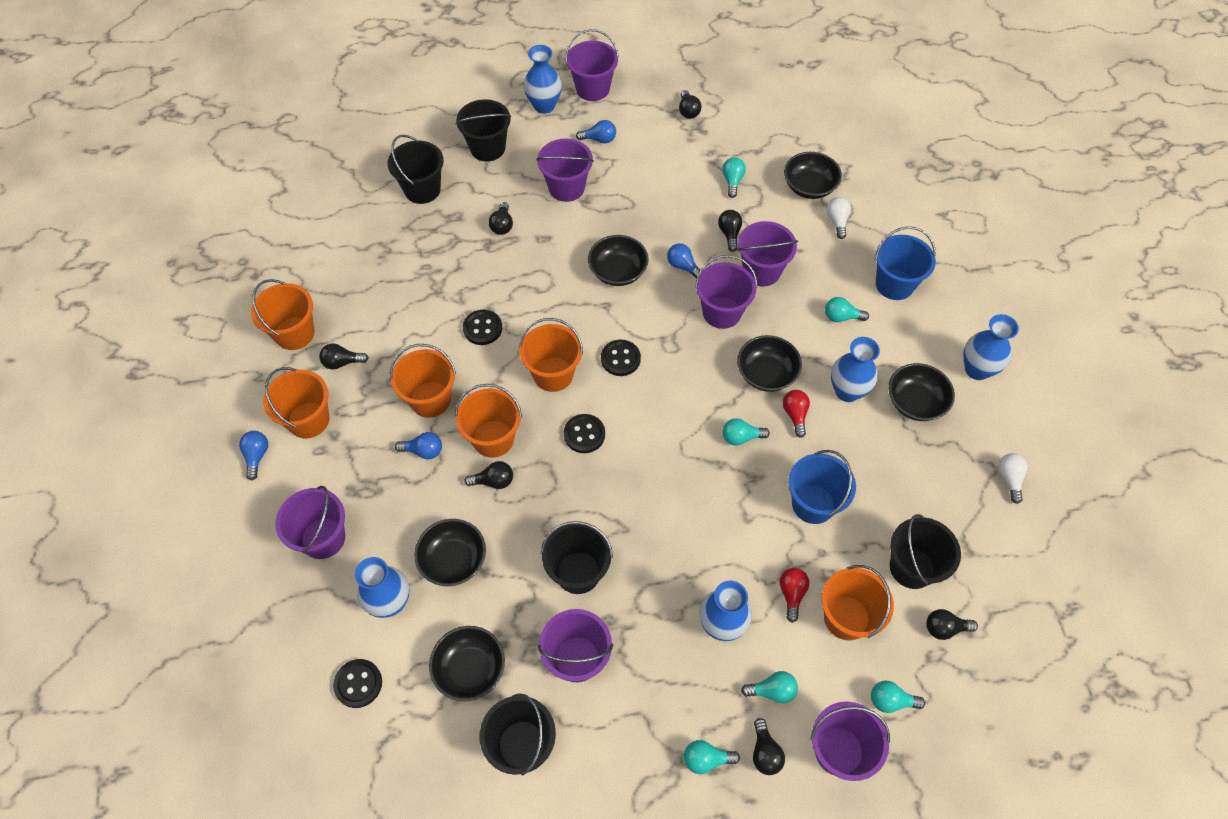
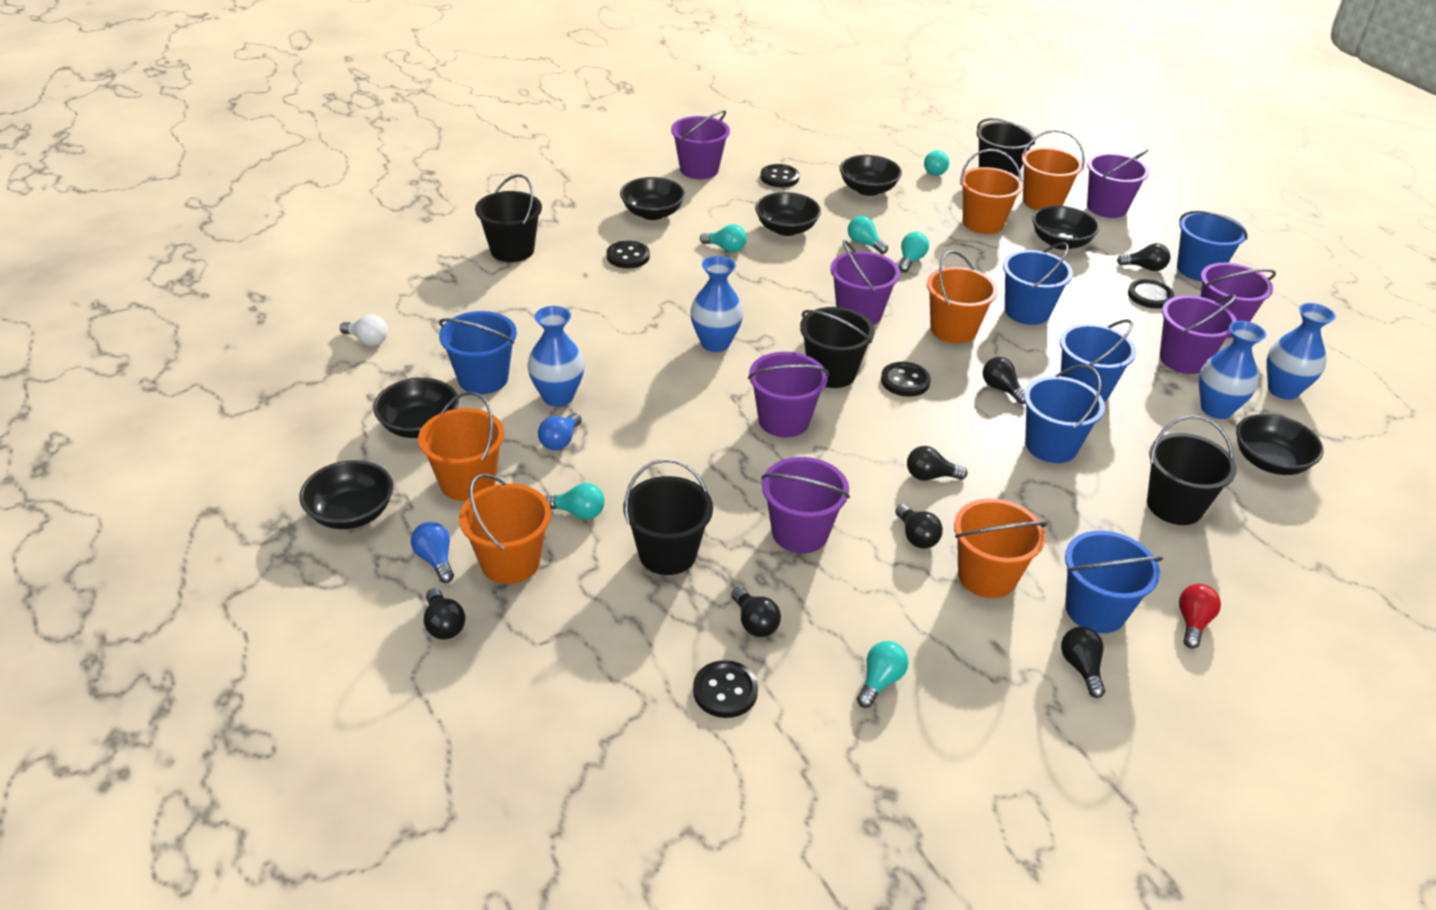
black bowl: [414,519,486,586] [429,626,505,701] [588,235,649,286] [737,335,802,392] [784,152,842,199] [888,363,955,421] = 6 -> [299,460,393,529] [373,378,459,438] [620,177,685,220] [755,192,821,236] [840,155,902,196] [1032,206,1099,250] [1236,414,1324,475] = 7
black button: [333,659,382,708] [463,310,502,345] [564,414,605,453] [601,340,641,376] = 4 -> [606,240,650,268] [693,660,758,718] [761,164,799,187] [881,362,931,397] [1128,279,1174,309] = 5
blue bucket: [788,450,856,524] [875,226,936,300] = 2 -> [439,311,517,394] [1003,242,1073,325] [1024,365,1105,463] [1060,319,1137,402] [1065,531,1163,633] [1177,211,1247,281] = 6
blue light bulb: [239,431,268,481] [395,432,442,459] [576,120,616,143] [667,243,700,279] = 4 -> [411,522,454,583] [538,413,582,450] = 2
blue vase: [355,557,409,618] [524,45,562,114] [700,581,752,641] [831,337,880,402] [963,314,1019,380] = 5 -> [527,306,584,407] [690,256,743,352] [1199,321,1266,419] [1267,303,1336,400] = 4
red light bulb: [780,568,809,623] [783,390,810,438] = 2 -> [1179,584,1221,649] = 1
white light bulb: [827,197,851,239] [998,453,1028,504] = 2 -> [340,314,388,346] = 1

